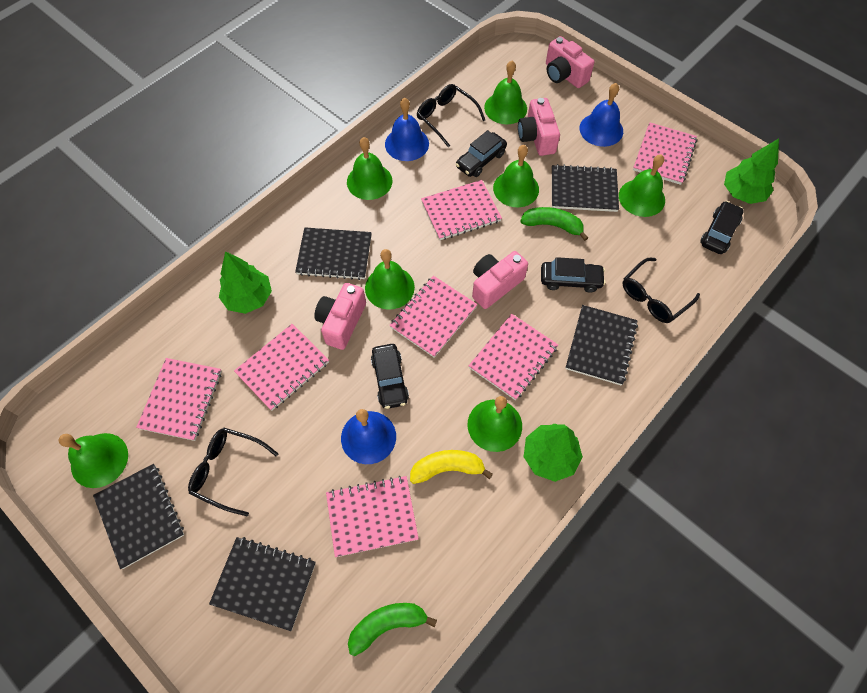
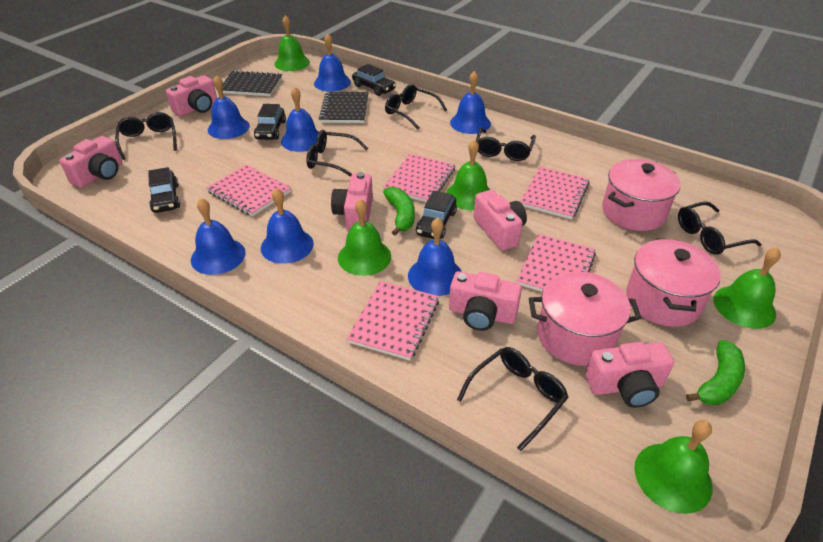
black glasses: [188,428,278,516] [417,84,485,147] [622,258,700,323] = 3 -> [115,112,177,160] [306,130,368,177] [385,84,447,129] [457,347,569,451] [476,128,536,161] [678,201,761,255] = 6
black notebook: [93,464,184,569] [209,537,316,631] [295,227,372,280] [552,164,619,212] [565,305,638,386] = 5 -> [223,70,282,96] [319,92,368,123] = 2
blue bell: [341,409,396,464] [385,98,429,161] [580,83,623,147] = 3 -> [191,198,246,275] [208,75,250,139] [261,188,314,264] [281,87,319,152] [314,33,351,92] [408,217,462,296] [450,71,491,134] = 7
green bell: [58,433,128,488] [347,137,392,200] [365,249,415,310] [468,396,522,452] [484,61,527,124] [493,145,539,207] [619,154,665,217] = 7 -> [274,15,310,71] [338,199,391,276] [446,139,490,210] [634,420,713,514] [713,247,781,329] = 5
green tree: [219,251,272,314] [524,423,583,482] [724,139,779,204] = 3 -> none = 0
pink camera: [314,283,366,350] [472,251,528,309] [518,98,560,156] [546,36,594,88] = 4 -> [59,136,122,188] [166,75,217,117] [331,172,373,231] [449,271,522,331] [474,190,527,251] [585,342,674,408] = 6
pink notebook: [136,358,222,441] [234,324,329,411] [326,476,419,557] [389,276,478,357] [421,180,502,240] [469,314,558,400] [633,122,697,185] = 7 -> [206,165,291,216] [347,281,439,361] [383,154,455,203] [517,234,596,292] [520,167,590,220] = 5
pink pot: none = 0 -> [529,271,641,366] [602,159,681,231] [626,238,721,327] = 3
yellow banana: [410,450,493,484] = 1 -> none = 0

